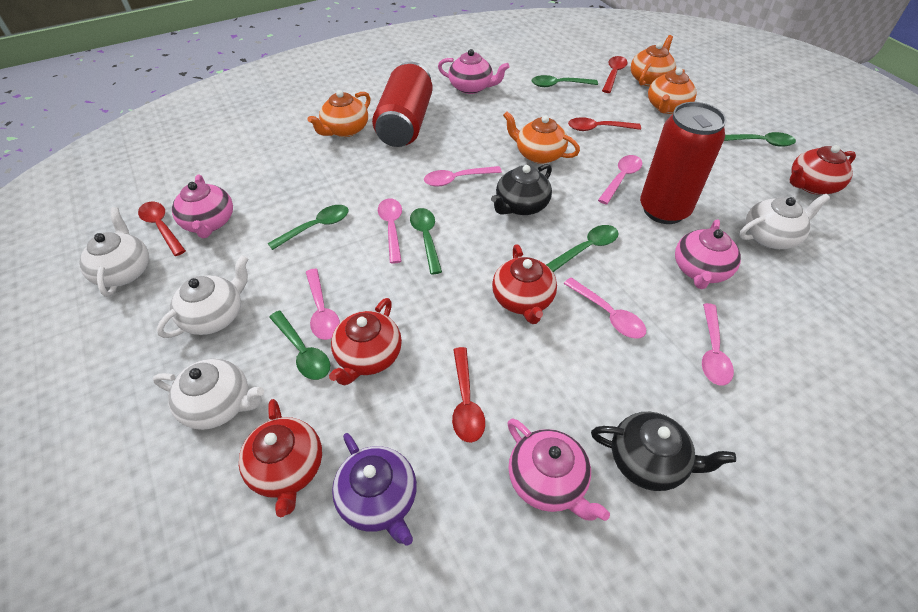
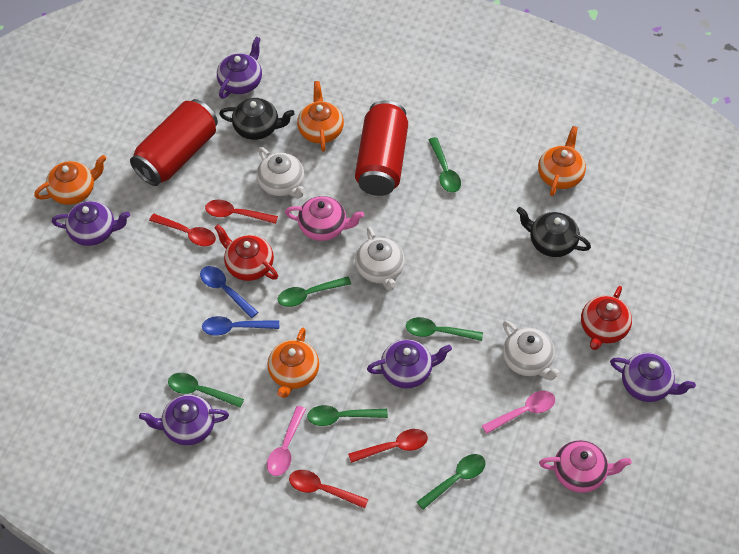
blue spoon: none = 0 -> [200,266,258,318] [202,316,279,336] = 2
pink spoon: [306,269,340,340] [378,198,402,263] [424,166,502,187] [564,278,646,339] [598,155,642,205] [702,303,734,385] = 6 -> [267,406,306,476] [482,391,555,434] = 2
pink teapot: [172,174,233,238] [438,49,509,94] [507,419,610,521] [675,219,741,289] = 4 -> [285,196,364,241] [539,440,632,493] = 2
purple teapot: [332,433,417,545] = 1 -> [52,201,130,246] [139,395,229,445] [217,36,262,99] [367,339,452,388] [610,352,696,402] = 5
red teapot: [239,399,322,517] [329,298,402,386] [492,244,557,324] [790,145,856,195] = 4 -> [214,224,278,281] [581,286,632,350] = 2
white teapot: [79,207,149,297] [153,358,264,430] [157,255,248,338] [739,194,830,249] = 4 -> [257,147,306,199] [355,227,405,291] [503,321,561,380] = 3

